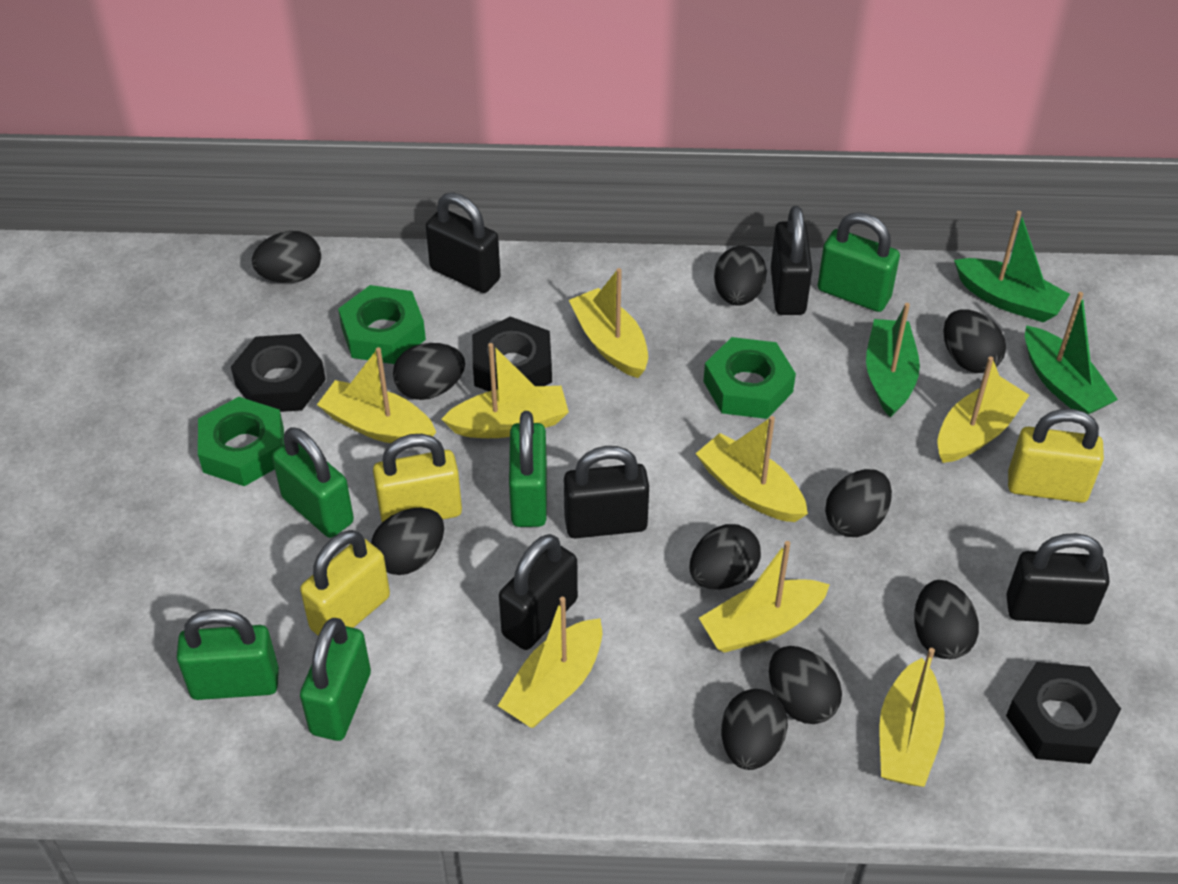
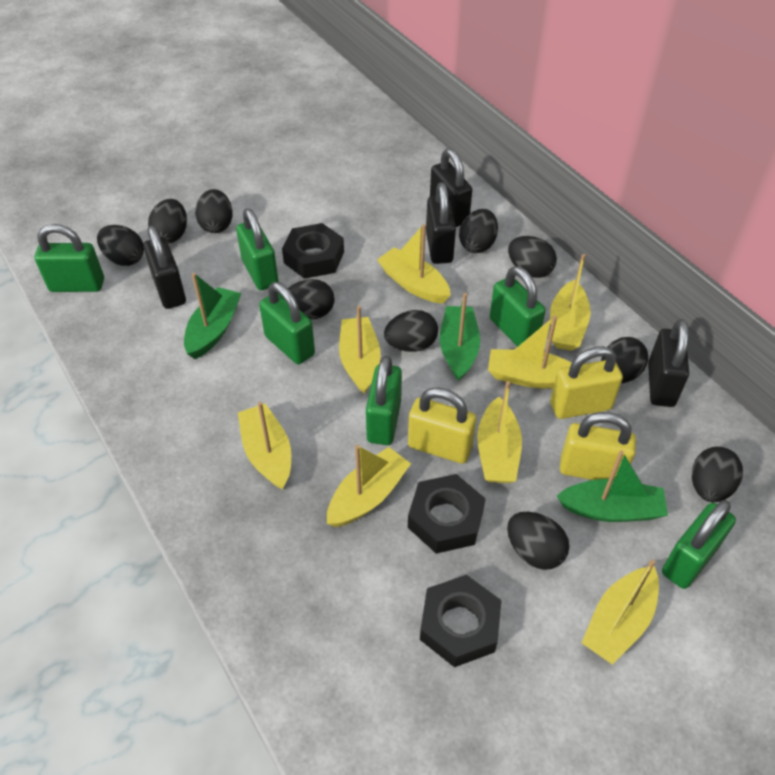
black padlock: [426,192,501,293] [499,534,578,650] [564,446,649,538] [771,206,812,315] [1006,533,1110,624] = 5 -> [143,225,186,309] [426,182,456,264] [430,148,472,227] [648,319,689,407] = 4
green nut: [198,397,284,486] [338,285,426,364] [703,337,796,419] = 3 -> none = 0
green padlock: [177,609,279,700] [272,427,354,538] [300,618,371,741] [509,411,547,527] [817,212,900,312] = 5 -> [35,224,104,292] [236,208,279,290] [259,282,315,364] [366,356,402,445] [490,266,546,347] [662,500,736,589] = 6

